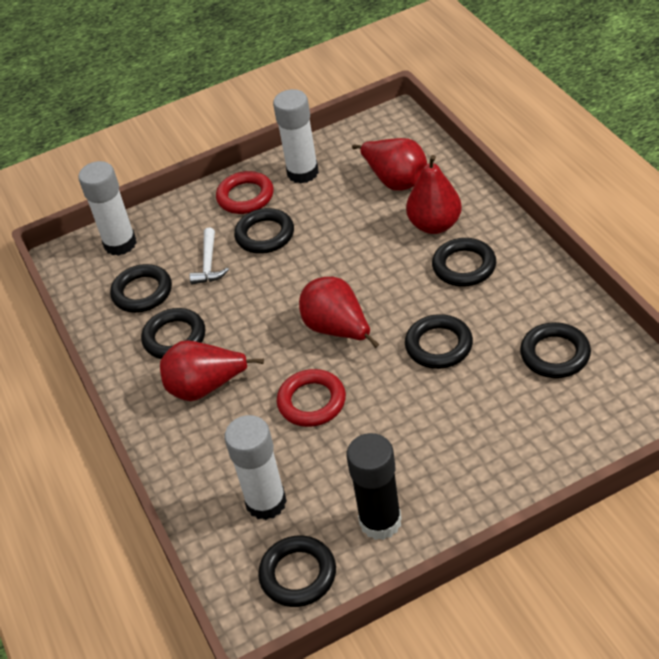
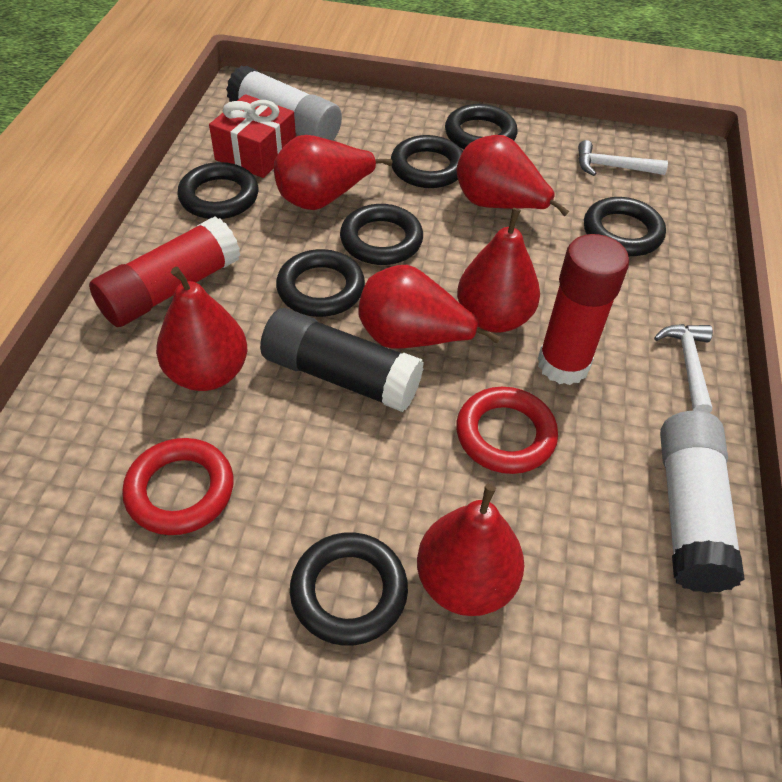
red gift: none = 0 -> [209,94,296,178] = 1
red glue stick: none = 0 -> [89,216,240,327] [538,234,629,385] = 2
red pear: [160,340,264,401] [299,277,379,348] [352,138,427,191] [406,155,462,234] = 4 -> [156,267,247,391] [274,135,393,210] [358,265,500,349] [417,484,524,616] [456,135,569,217] [457,208,540,333] = 6
white glue stick: [78,161,137,256] [224,415,287,520] [273,89,319,184] = 3 -> [226,65,342,141] [660,411,745,593] = 2
white hammer: [189,228,229,285] = 1 -> [578,140,668,176] [654,324,713,413] = 2

